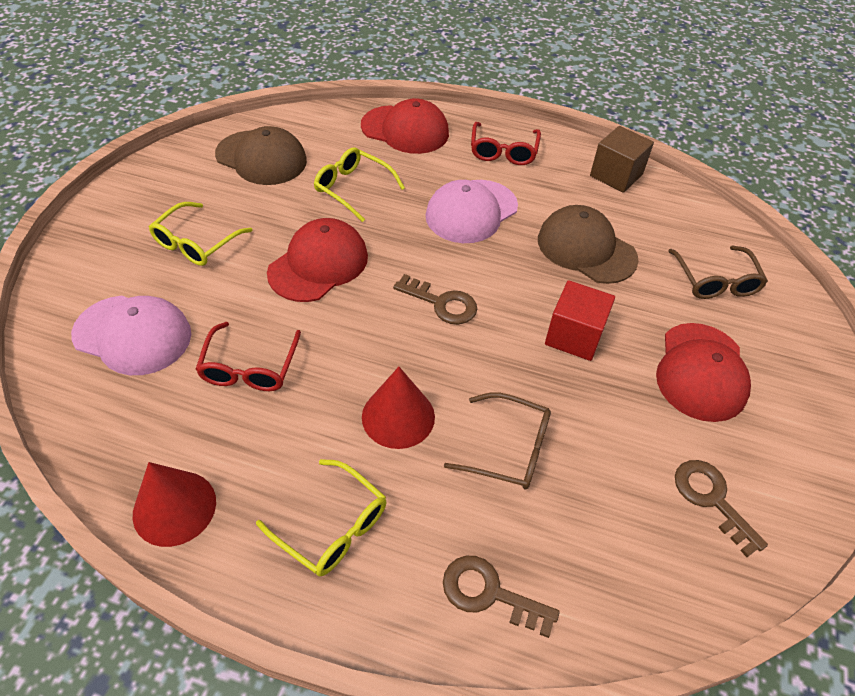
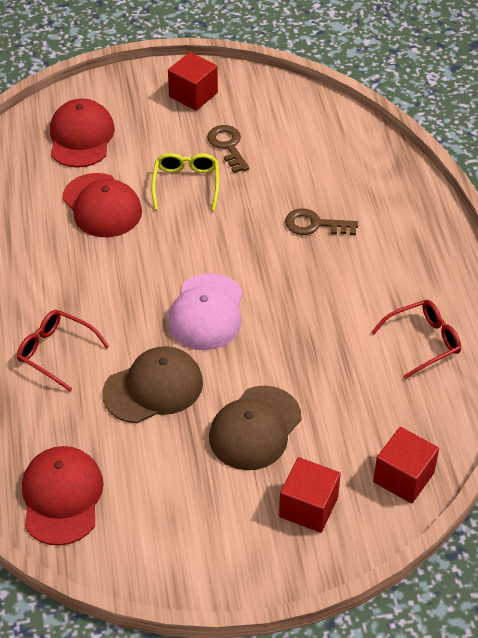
brown cube: [590,126,654,193] = 1 -> none = 0
brown glasses: [444,392,551,489] [668,246,768,299] = 2 -> none = 0
brown key: [393,274,477,324] [443,556,560,638] [675,460,768,557] = 3 -> [207,125,249,173] [285,208,358,235] = 2
pink cap: [71,296,191,375] [425,180,518,243] = 2 -> [168,273,243,350] = 1
red cone: [133,462,216,547] [362,367,435,449] = 2 -> none = 0
red cube: [545,280,615,361] = 1 -> [168,52,218,111] [279,457,341,533] [373,427,439,504] = 3
yellow glasses: [149,202,253,266] [256,459,386,577] [314,147,405,222] = 3 -> [151,153,219,211] = 1

